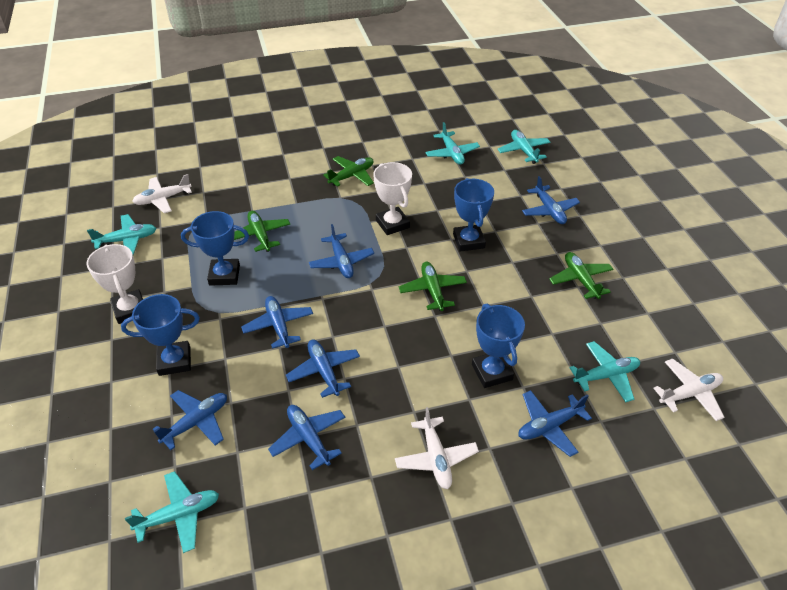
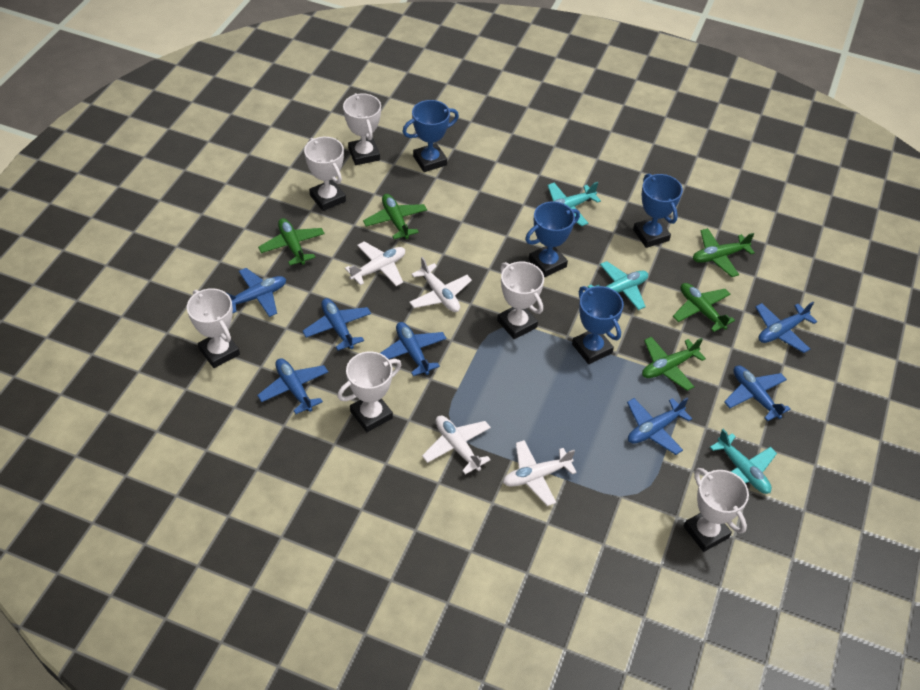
green plane: [234,211,290,252] [323,156,374,187] [399,262,467,311] [549,252,613,299] = 4 -> [258,218,325,265] [363,194,427,239] [642,337,706,391] [673,283,735,332] [693,228,755,277] = 5
turquoise plane: [87,214,156,255] [125,471,219,553] [425,122,480,165] [498,130,551,164] [569,341,640,402] = 5 -> [547,182,601,226] [588,261,648,310] [710,429,777,494] = 3
white plane: [132,174,192,213] [395,407,479,489] [653,359,724,421] = 3 -> [345,241,405,286] [409,257,472,312] [422,416,491,474] [503,440,577,506] = 4
white trophy: [87,244,143,324] [373,162,412,235] = 2 -> [187,288,240,368] [304,137,346,211] [337,351,401,432] [343,93,381,165] [497,262,544,339] [684,468,749,552] = 6

